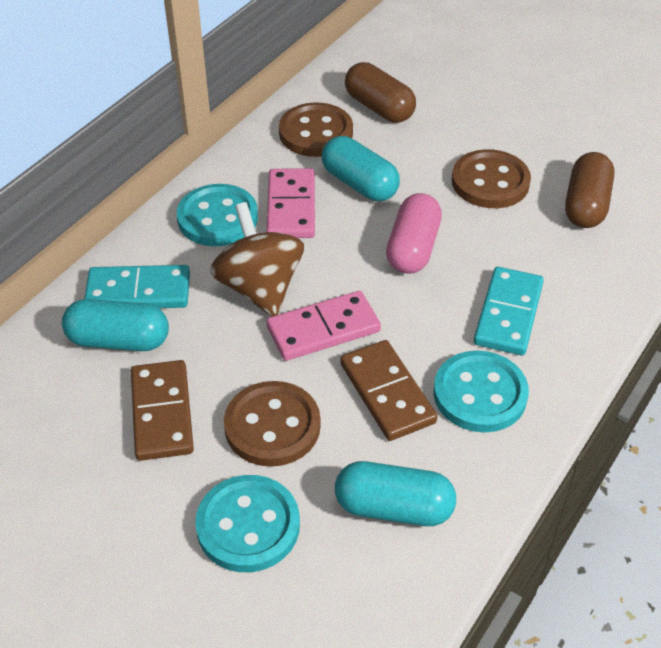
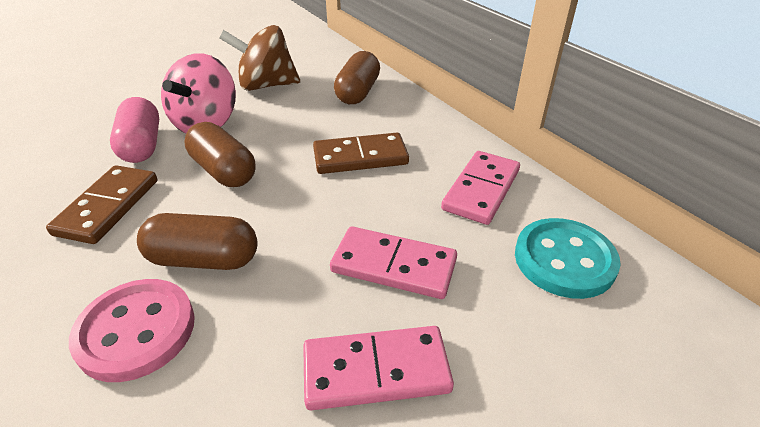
brown button: [224,381,321,467] [279,102,353,157] [452,149,531,208] = 3 -> none = 0
brown capsule: [345,62,416,122] [565,152,614,228] = 2 -> [137,213,258,270] [184,122,256,187] [334,51,380,104] = 3
pink button: none = 0 -> [69,279,195,382] = 1
pink domino: [267,168,315,238] [267,291,381,361] = 2 -> [303,326,454,410] [330,226,457,299] [441,151,520,225] = 3
pink spinning top: none = 0 -> [161,53,236,133] = 1
turquoise button: [177,184,258,246] [195,475,300,572] [433,351,529,433] = 3 -> [515,218,621,299] = 1
turquoise capsule: [62,299,169,351] [322,136,400,201] [335,461,456,526] = 3 -> none = 0
turquoise domino: [84,265,190,308] [474,267,544,355] = 2 -> none = 0

